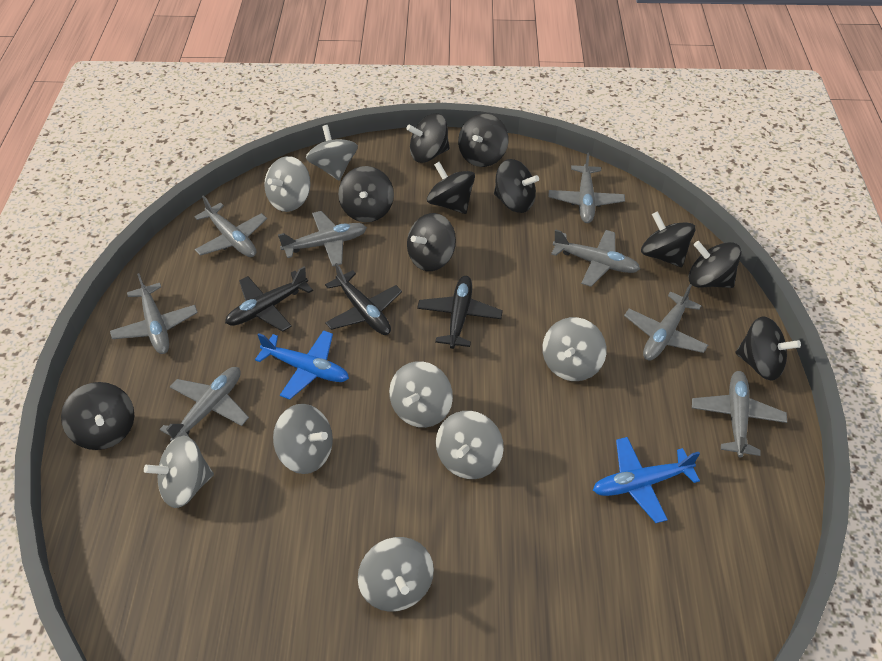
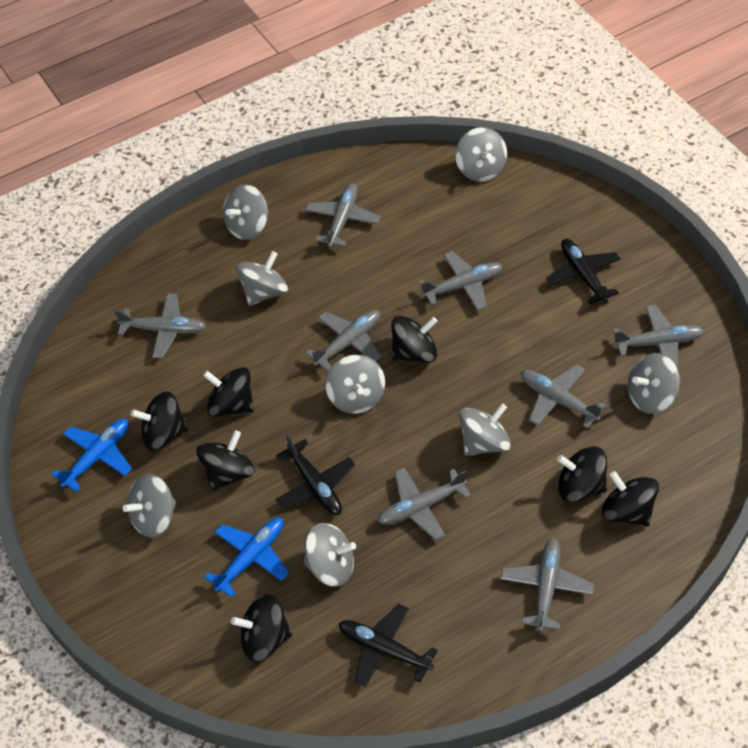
black spinning top: [61,382,134,450] [338,166,394,222] [406,113,449,163] [407,213,456,271] [427,162,475,214] [458,114,508,167] [494,159,539,213] [641,211,695,267] [689,241,741,288] [735,316,801,380] = 10 -> [131,392,188,451] [197,430,255,491] [203,367,254,417] [231,594,292,662] [392,316,438,363] [557,446,607,502] [602,471,659,527] = 7

